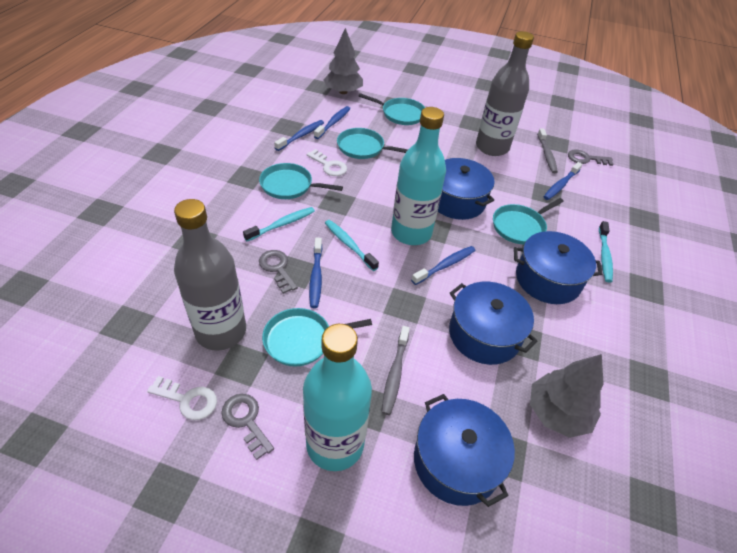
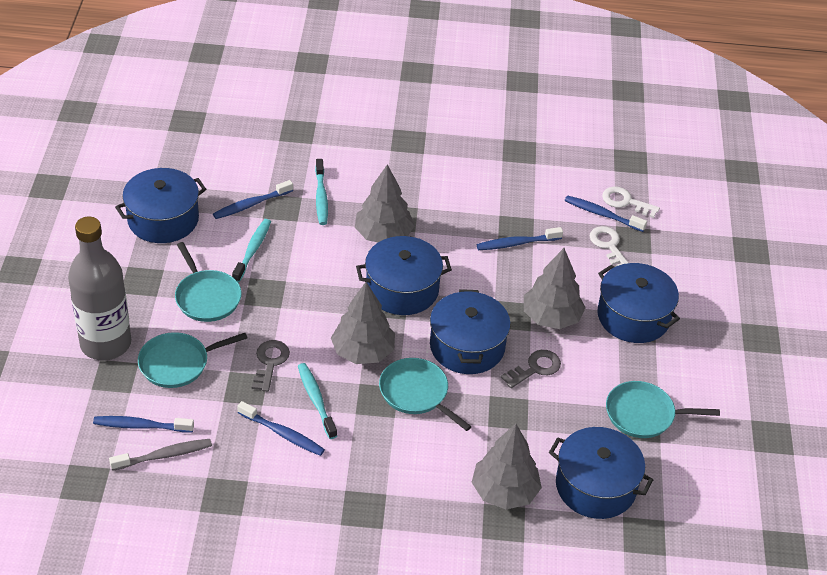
blue pot: [414,394,515,507] [438,158,494,220] [449,282,538,365] [514,231,602,304] = 4 -> [115,168,206,243] [356,236,452,315] [430,289,511,374] [549,427,653,519] [597,263,680,343] = 5
grey bottle: [174,199,246,351] [476,31,534,156] = 2 -> [68,217,131,361] = 1
grey key: [221,394,274,460] [259,250,298,294] [568,149,613,166] = 3 -> [252,340,290,392] [501,350,561,388] = 2
grey toothbrush: [381,326,410,415] [537,128,558,173] = 2 -> [109,439,212,471] = 1
grey tree: [324,28,363,94] [530,354,604,438] = 2 -> [331,282,395,364] [355,164,415,243] [472,424,542,510] [524,248,586,329] = 4
turquoise bottle: [303,324,372,471] [391,107,446,245] = 2 -> none = 0
turquoise pan: [259,163,343,199] [262,308,372,366] [337,128,408,159] [359,93,425,125] [493,198,564,244] = 5 -> [138,332,247,388] [175,242,242,322] [379,358,472,431] [606,381,720,438] = 4

